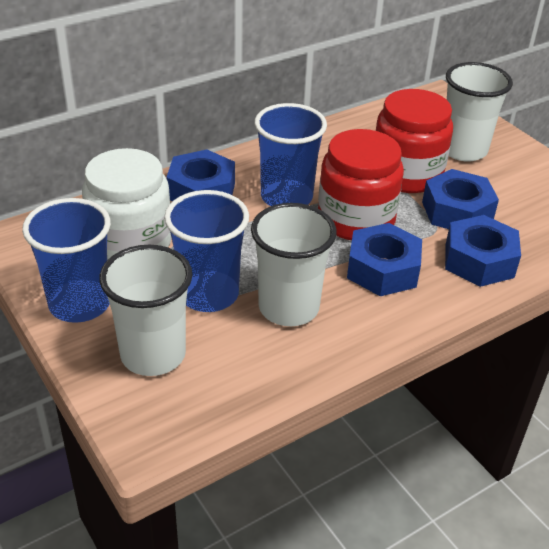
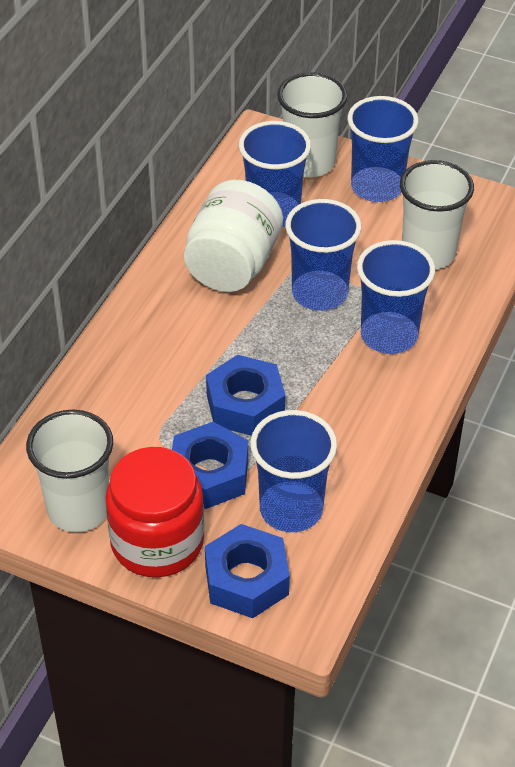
blue cup: [22,198,111,323] [164,190,249,312] [254,103,327,206] = 3 -> [239,121,311,227] [250,410,337,532] [285,199,361,311] [347,96,419,202] [357,240,435,354] = 5
blue nut: [166,149,235,201] [347,223,422,296] [422,169,499,229] [445,215,521,287] = 4 -> [172,422,248,509] [205,524,290,618] [206,355,285,436] = 3
red jar: [318,129,404,240] [376,89,453,193] = 2 -> [105,447,205,577] = 1

